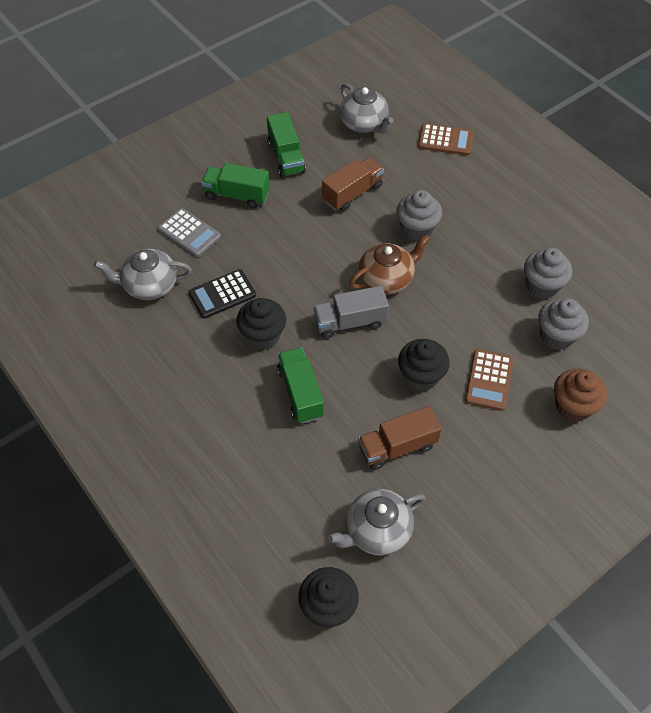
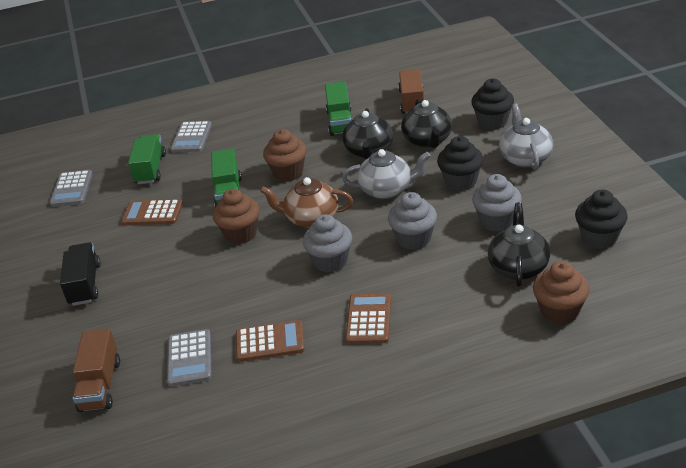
black calculator: [188,269,256,319] = 1 -> none = 0
black teapot: none = 0 -> [342,108,393,159] [401,99,452,148] [488,202,550,287] = 3
black truck: none = 0 -> [60,242,101,306] = 1
brown calculator: [418,124,474,156] [465,349,513,411] = 2 -> [121,199,183,225] [236,320,305,362] [345,293,391,344] = 3
brown cupcake: [554,368,607,422] = 1 -> [213,189,260,244] [263,129,307,181] [533,261,589,325] = 3
grey calculator: [158,208,221,257] = 1 -> [50,170,93,207] [167,329,212,387] [170,121,212,153] = 3
grey teapot: [94,249,192,300] [327,489,425,556] [339,83,393,134] = 3 -> [342,149,431,199] [499,103,553,170] = 2
grey truck: [313,286,389,339] = 1 -> none = 0

